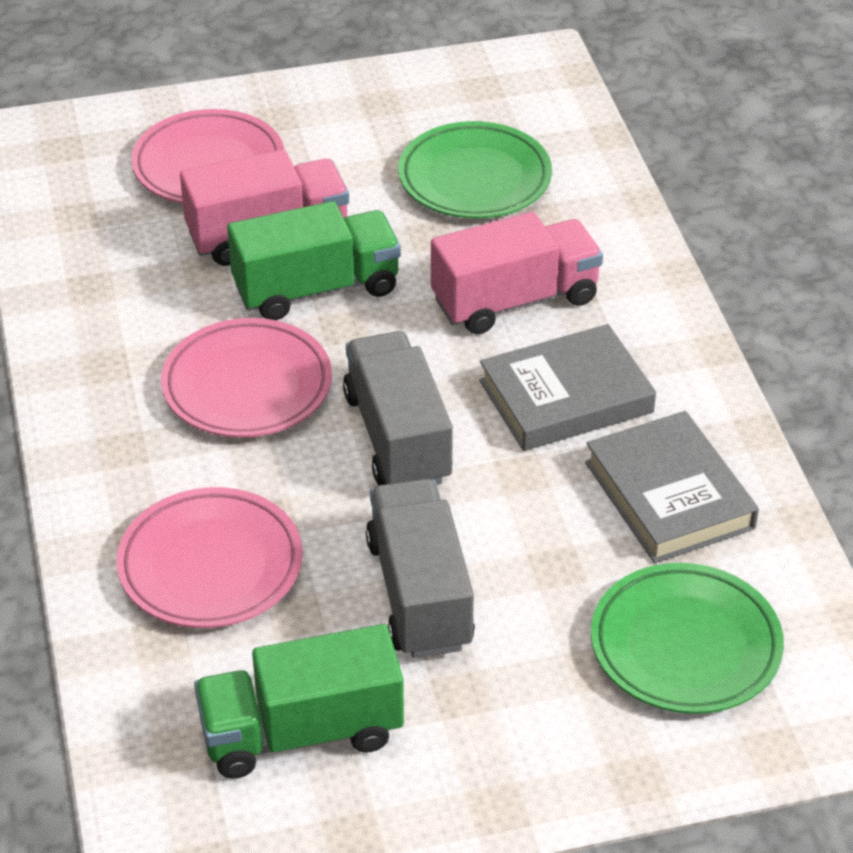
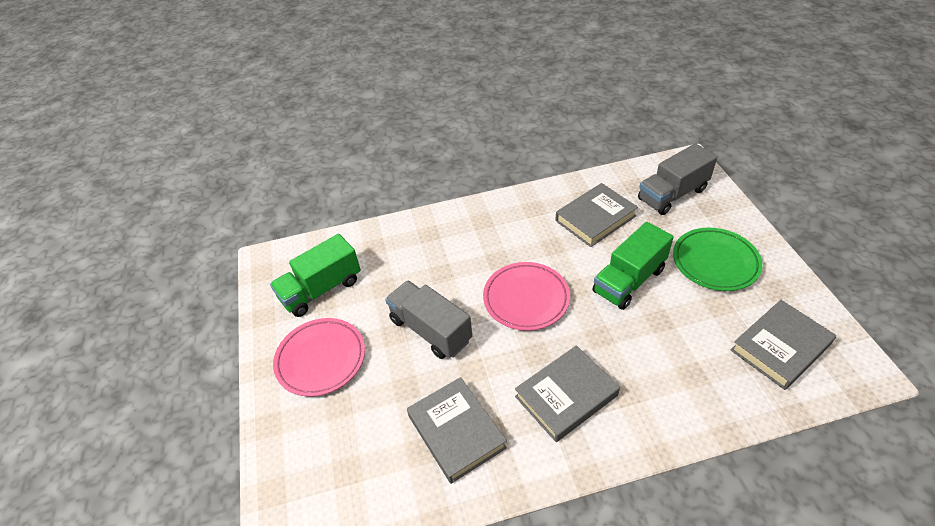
green plate: [398,121,552,219] [591,563,784,714] = 2 -> [673,228,763,291] = 1
grey book: [479,324,656,451] [585,411,759,563] = 2 -> [407,377,507,484] [515,345,620,442] [556,183,638,247] [731,300,836,390] = 4
pink plate: [116,487,303,628] [131,109,284,203] [161,318,332,438] = 3 -> [273,318,365,397] [483,262,570,331] = 2
pink truck: [180,149,349,266] [431,212,603,334] = 2 -> none = 0

